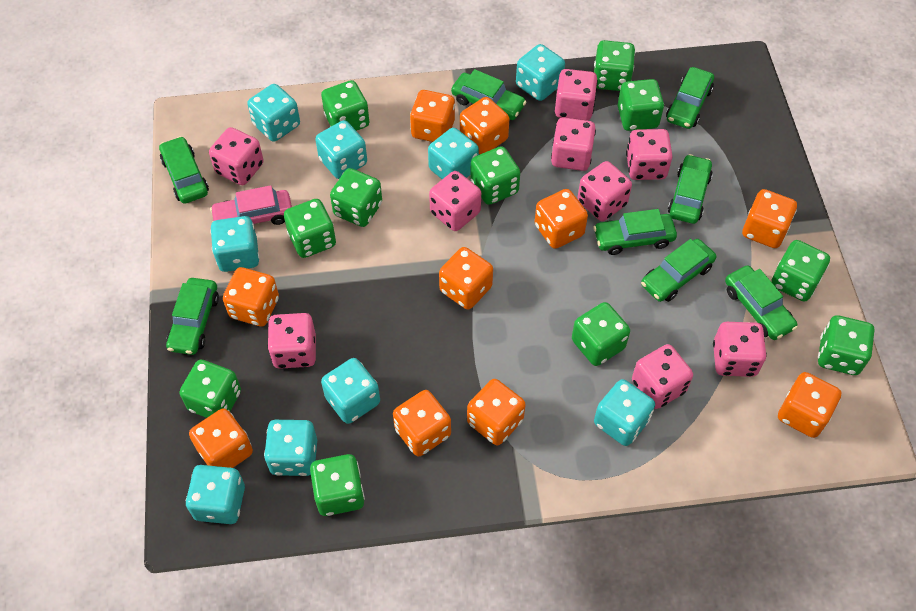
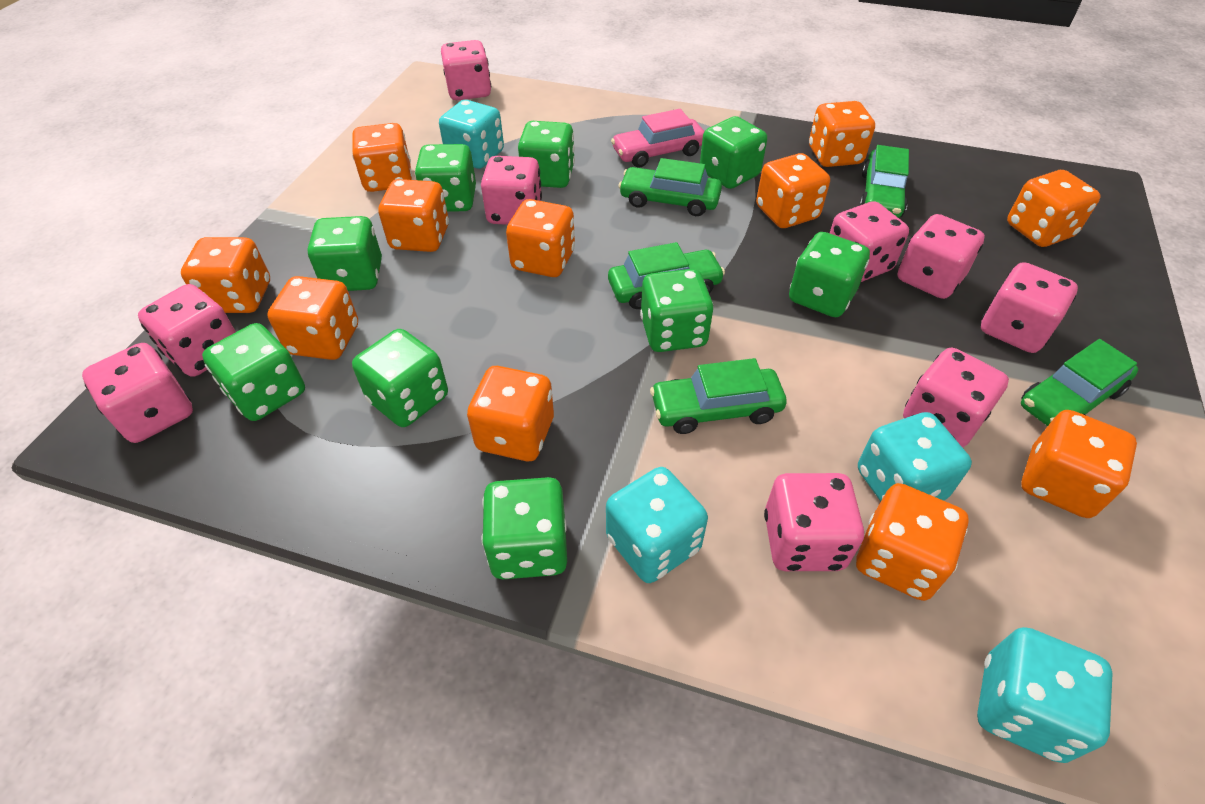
green car: [159,136,209,204] [166,278,219,355] [451,69,526,120] [594,209,677,255] [641,239,716,302] [666,67,714,129] [668,154,713,224] [725,265,798,340] = 8 -> [608,242,725,309] [618,158,722,216] [650,358,787,434] [859,145,909,218] [1021,339,1138,426] = 5
green dice: [179,360,241,418] [284,199,336,258] [310,454,365,516] [321,80,369,131] [330,168,382,227] [470,146,520,205] [572,302,630,366] [594,40,635,91] [617,79,664,131] [771,240,830,302] [818,315,874,375] = 11 -> [202,323,305,421] [308,216,382,291] [352,329,448,427] [415,144,476,212] [482,477,567,579] [518,121,575,188] [640,269,713,352] [700,116,767,189] [789,232,870,317] = 9
orange dice: [189,408,253,468] [223,267,279,326] [393,390,451,456] [410,90,455,142] [439,247,493,310] [460,97,509,154] [467,379,525,445] [535,189,588,249] [742,189,797,248] [778,372,842,438] = 10 -> [181,237,270,313] [267,276,358,360] [352,123,412,192] [378,179,449,252] [467,366,554,461] [506,199,575,277] [756,153,830,228] [809,101,875,167] [856,483,969,601] [1007,170,1101,247] [1021,410,1137,518] = 11
turquoise dice: [186,465,245,524] [210,216,259,272] [247,84,300,142] [264,420,317,476] [315,120,367,179] [321,358,380,424] [428,128,479,179] [516,44,565,101] [594,379,655,446] = 9 -> [439,100,504,169] [606,467,708,583] [858,412,972,502] [977,627,1113,763] = 4

